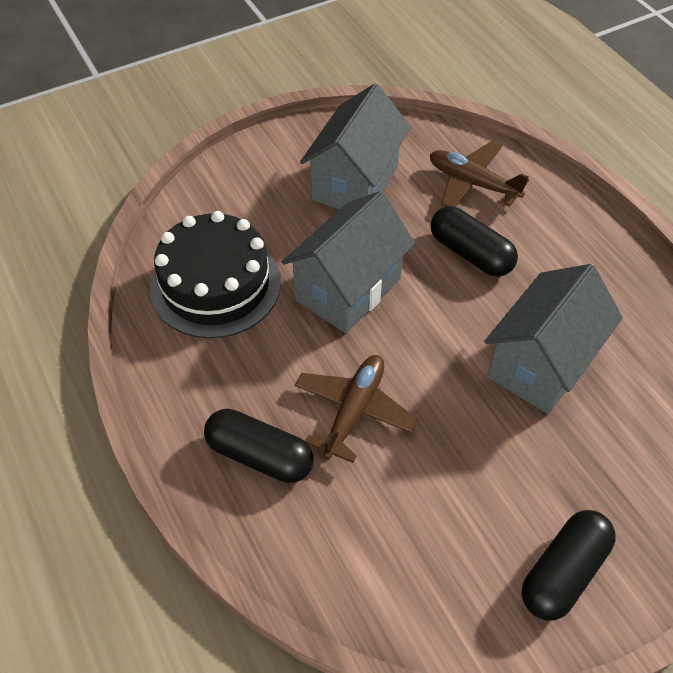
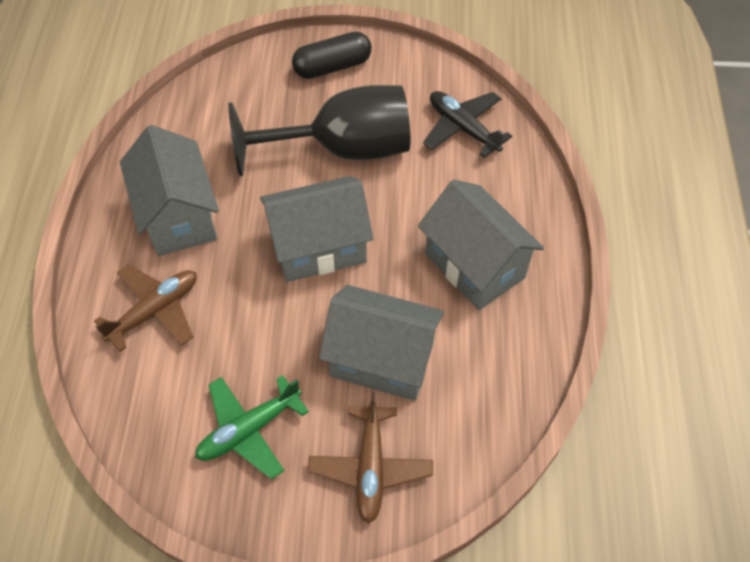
black cake: [150,211,281,339] = 1 -> none = 0
black capsule: [204,409,314,483] [430,206,518,277] [522,510,616,621] = 3 -> [292,31,372,79] = 1
black goblet: none = 0 -> [228,85,410,176] = 1
black plane: none = 0 -> [423,91,512,158] = 1
green plane: none = 0 -> [195,375,309,480] = 1
grey house: [282,191,415,333] [300,84,411,209] [484,264,623,414] = 3 -> [120,125,219,256] [260,176,374,282] [319,285,444,401] [418,179,544,310] = 4

